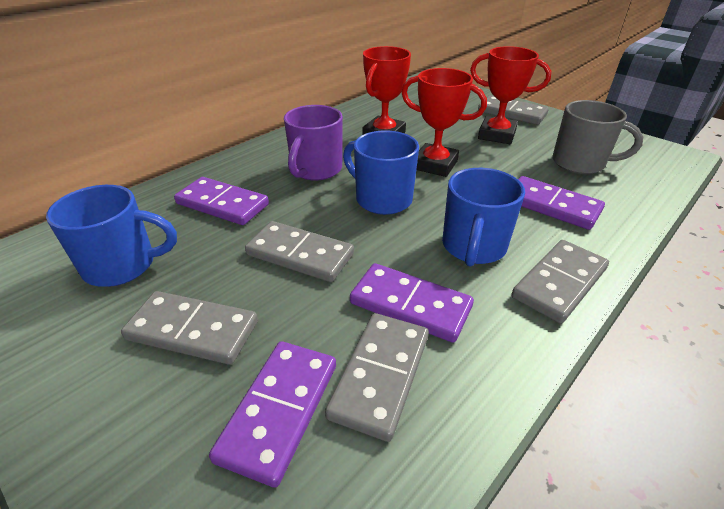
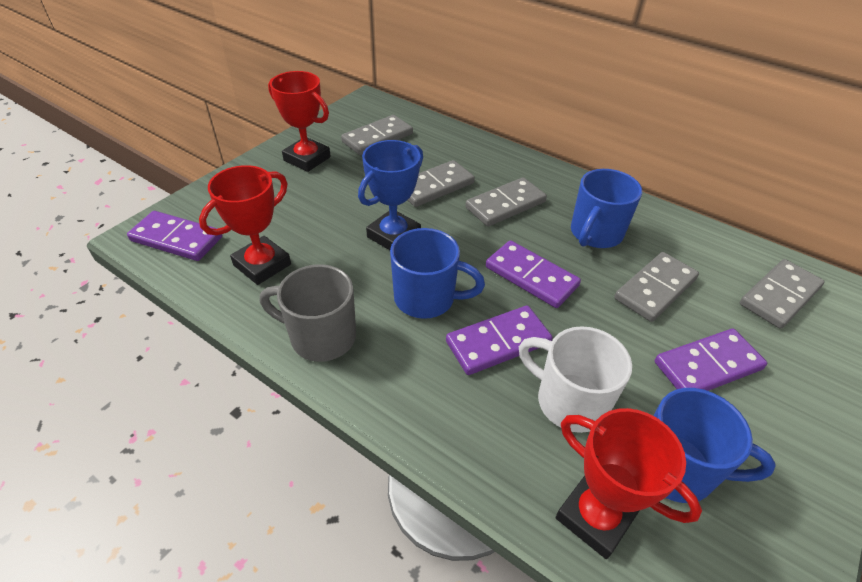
blue trophy: none = 0 -> [358,140,423,250] = 1
purple mug: [284,105,343,180] = 1 -> none = 0
white mug: none = 0 -> [519,326,632,433] = 1

